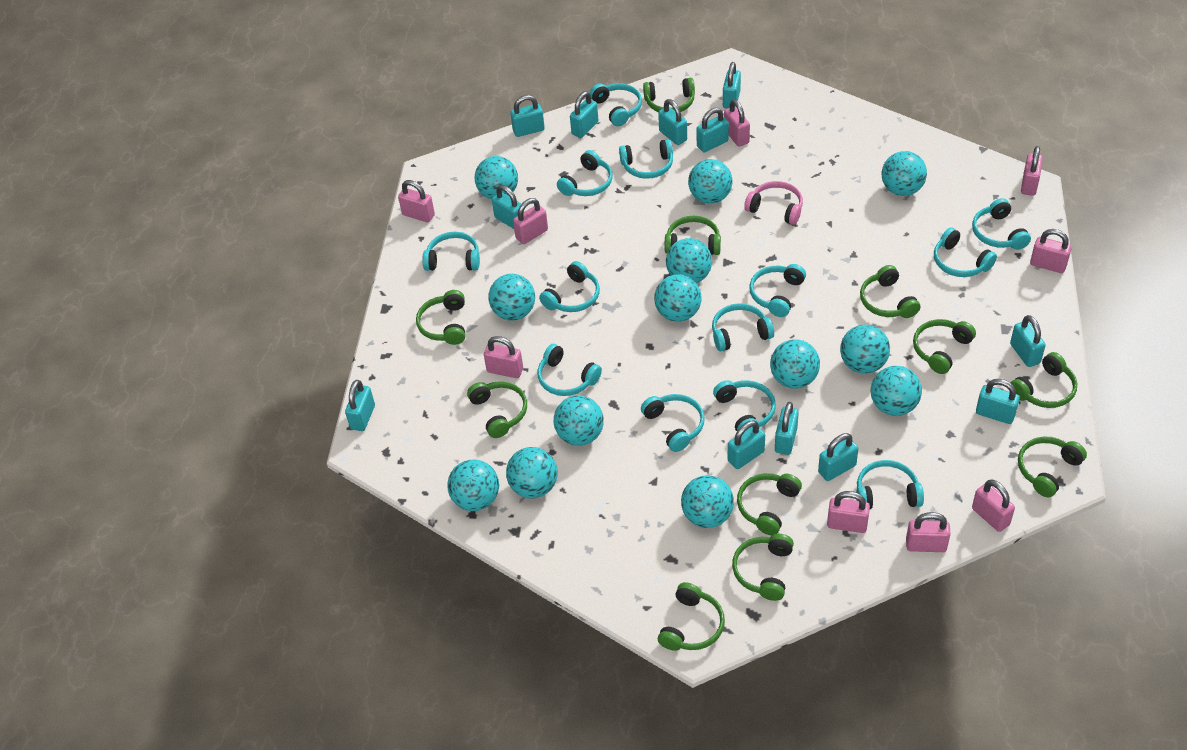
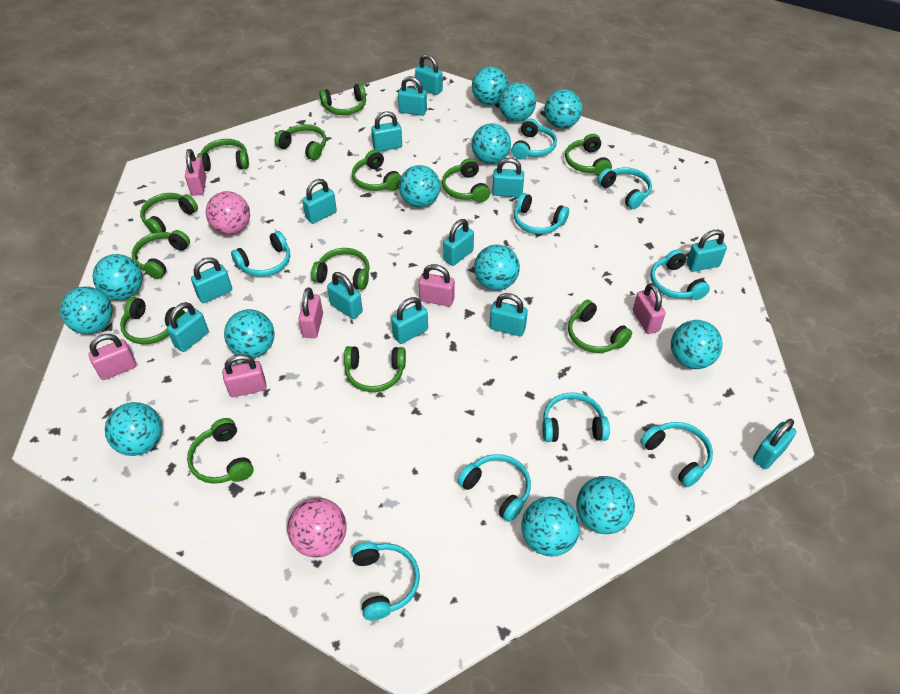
green headphones: [416,290,465,345] [467,381,527,438] [643,78,695,112] [658,582,725,651] [665,216,721,255] [732,534,794,601] [737,473,802,536] [860,265,920,318] [913,319,976,374] [1011,352,1077,408] [1018,437,1087,498] = 11 -> [120,297,185,344] [132,230,190,279] [140,193,198,233] [187,418,254,484] [197,139,249,171] [274,124,326,160] [311,248,370,290] [319,83,366,115] [344,346,406,392] [352,150,401,191] [442,158,490,203] [565,134,612,176] [568,300,632,353] = 13
pink ball: none = 0 -> [206,191,250,235] [287,498,347,558] = 2
pink headphones: [744,181,803,225] = 1 -> none = 0
pink padlock: [398,180,435,222] [484,336,523,378] [513,198,548,244] [724,99,750,146] [827,491,870,533] [906,512,951,552] [972,479,1015,532] [1021,146,1043,196] [1030,229,1072,273] = 9 -> [89,334,137,380] [185,149,206,196] [222,354,267,397] [298,287,323,338] [419,264,455,306] [633,283,666,334] = 6
turquoise headphones: [422,232,480,271] [537,344,602,396] [539,261,600,312] [557,150,613,196] [590,83,642,126] [619,139,673,179] [641,394,705,452] [712,303,774,351] [713,380,776,431] [749,264,806,317] [856,460,924,509] [934,227,997,277] [972,198,1031,250] = 13 -> [231,231,290,277] [352,542,420,620] [457,454,531,522] [512,118,557,160] [514,193,569,234] [542,392,610,442] [598,167,652,209] [640,422,713,487] [650,249,710,300] = 9
turquoise padlock: [345,380,375,431] [492,185,524,229] [510,95,545,137] [570,91,598,138] [658,99,687,145] [697,108,729,152] [723,62,741,109] [728,420,765,469] [775,402,799,455] [818,433,859,481] [976,379,1020,424] [1010,315,1046,367] = 12 -> [167,302,209,352] [191,257,232,303] [302,179,337,224] [327,272,363,319] [371,111,402,151] [391,297,428,344] [398,76,427,116] [415,54,443,95] [443,219,474,266] [490,293,528,336] [492,158,524,197] [686,230,727,272] [753,419,796,469] = 13

